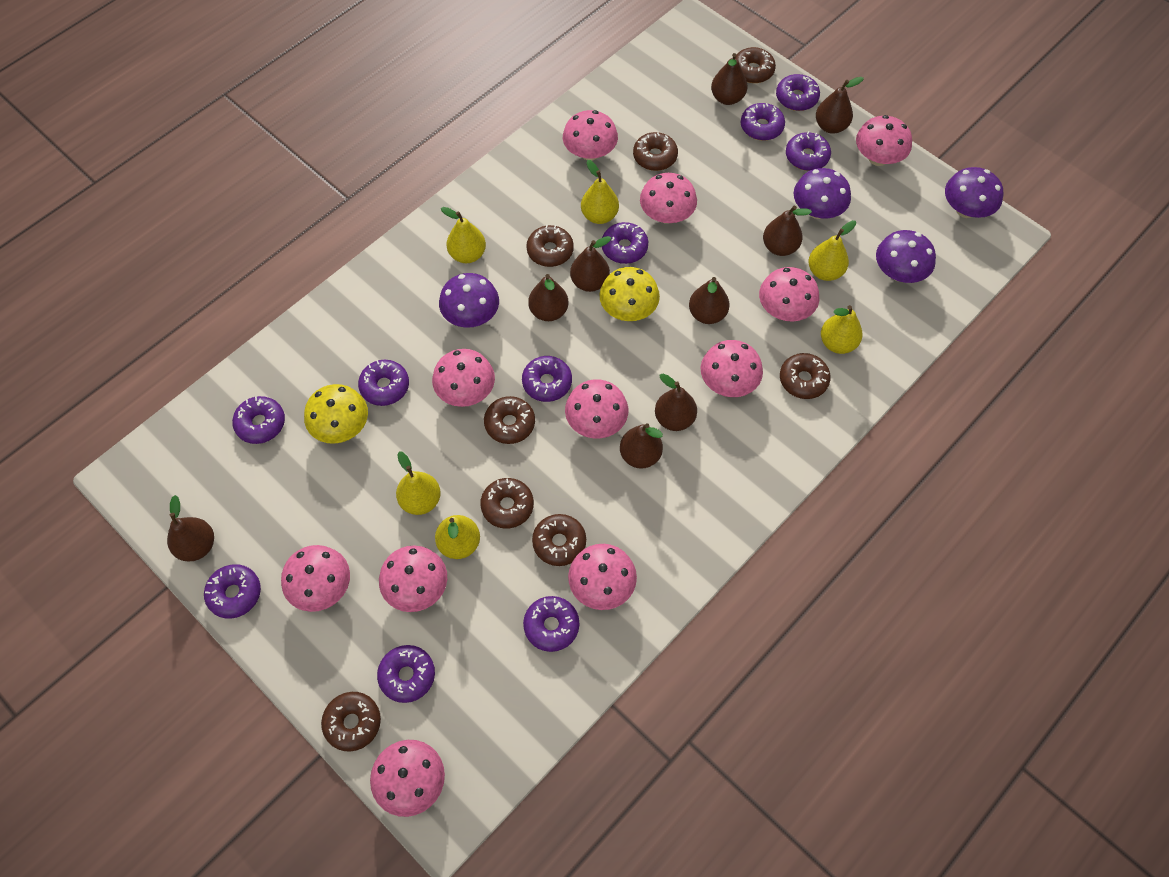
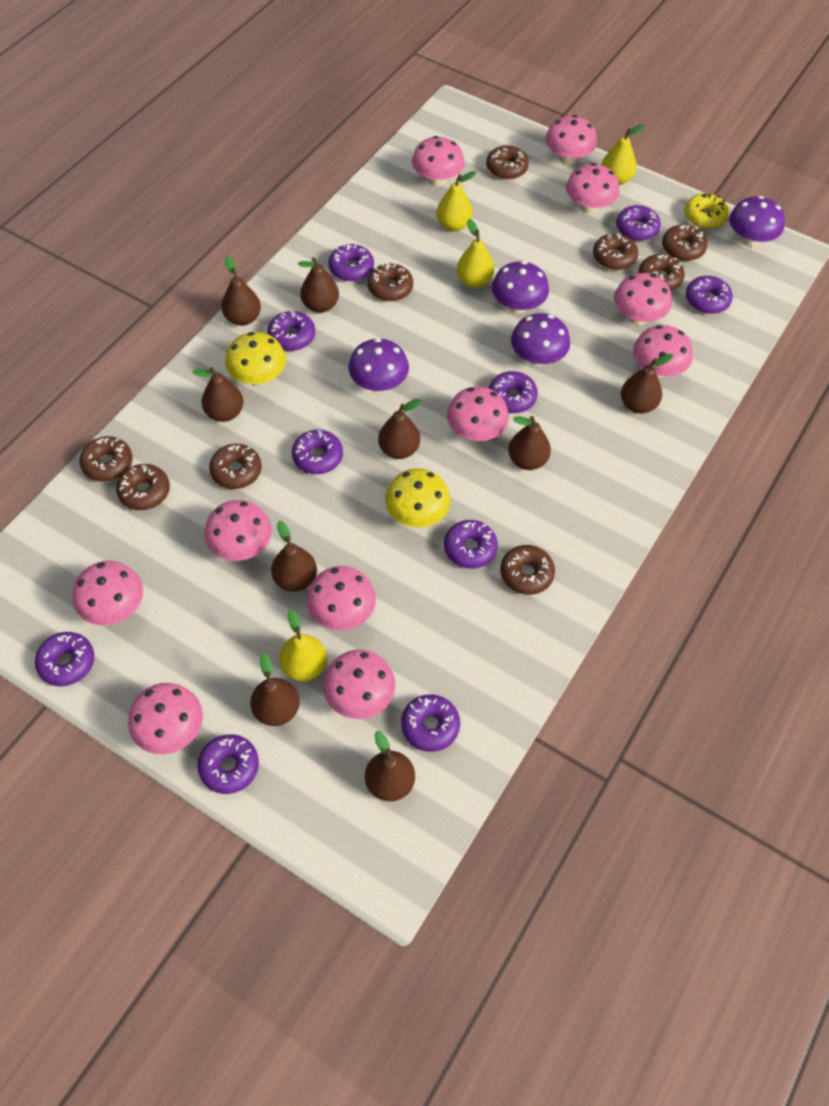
brown donut: [321,692,381,752] [480,478,534,529] [484,396,535,444] [526,225,574,267] [532,514,586,566] [633,132,678,171] [735,47,776,83] [780,353,831,399] = 8 -> [79,436,132,482] [116,464,170,510] [209,444,262,489] [367,263,413,301] [486,145,529,179] [500,545,555,595] [593,233,638,270] [639,254,685,291] [662,225,707,261] = 9
yellow donut: none = 0 -> [684,193,729,229] = 1
yellow pear: [396,451,441,515] [435,515,480,559] [441,207,486,263] [581,160,619,224] [808,220,856,281] [821,305,862,354] = 6 -> [279,609,327,682] [436,171,476,231] [457,219,494,288] [601,124,645,185] = 4

